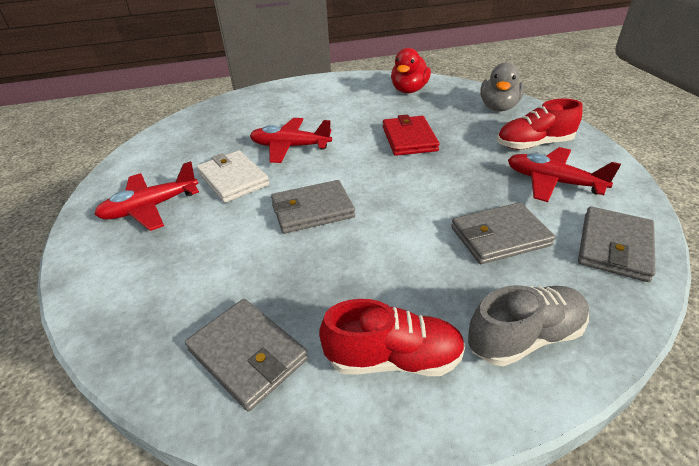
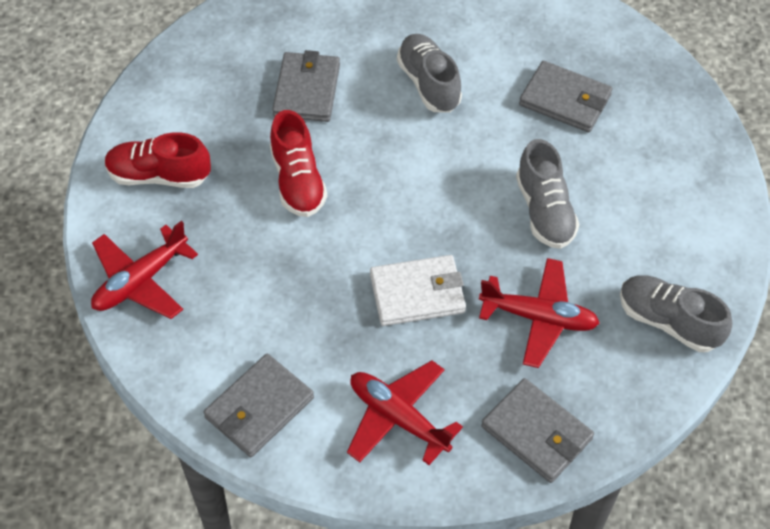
grey duck: [480,62,524,111] = 1 -> none = 0
grey shoe: [468,285,589,366] = 1 -> [397,34,462,113] [516,139,579,249] [620,275,732,352] = 3
red duck: [391,48,431,93] = 1 -> none = 0
red wallet: [383,114,439,156] = 1 -> none = 0

